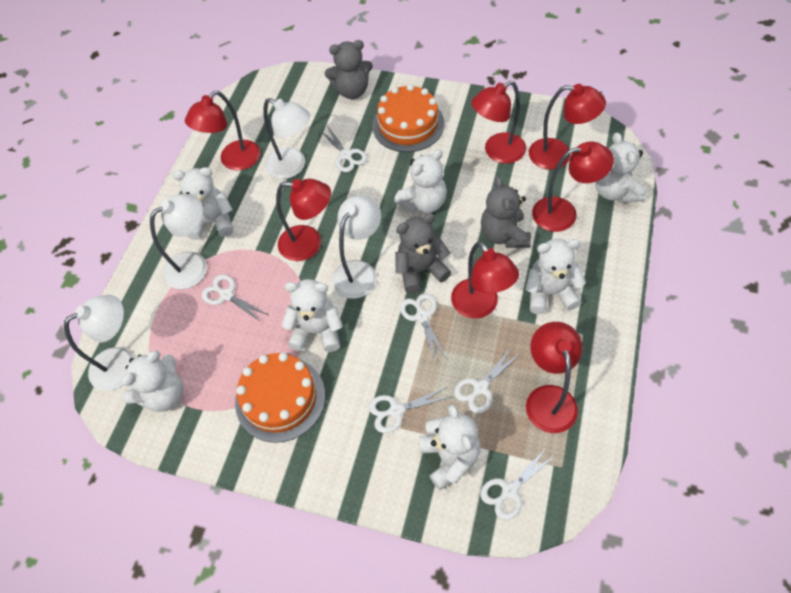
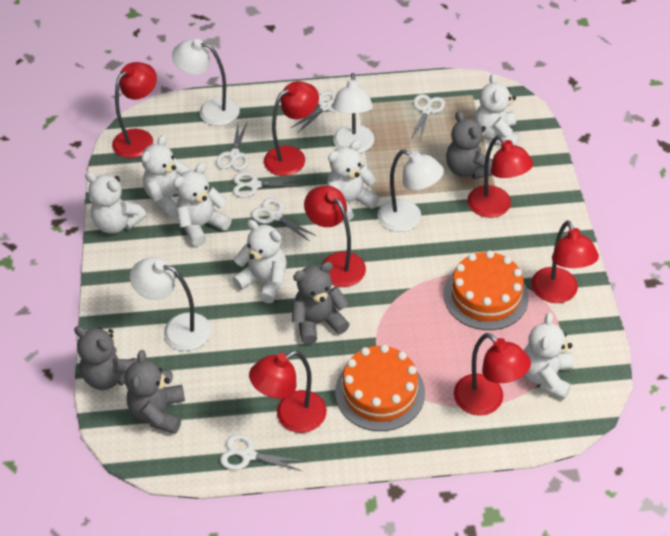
grey teddy bear: [325,40,373,99] [395,213,451,293] [481,176,531,248] = 3 -> [74,326,137,390] [125,350,185,434] [292,262,350,345] [446,111,492,179] = 4

